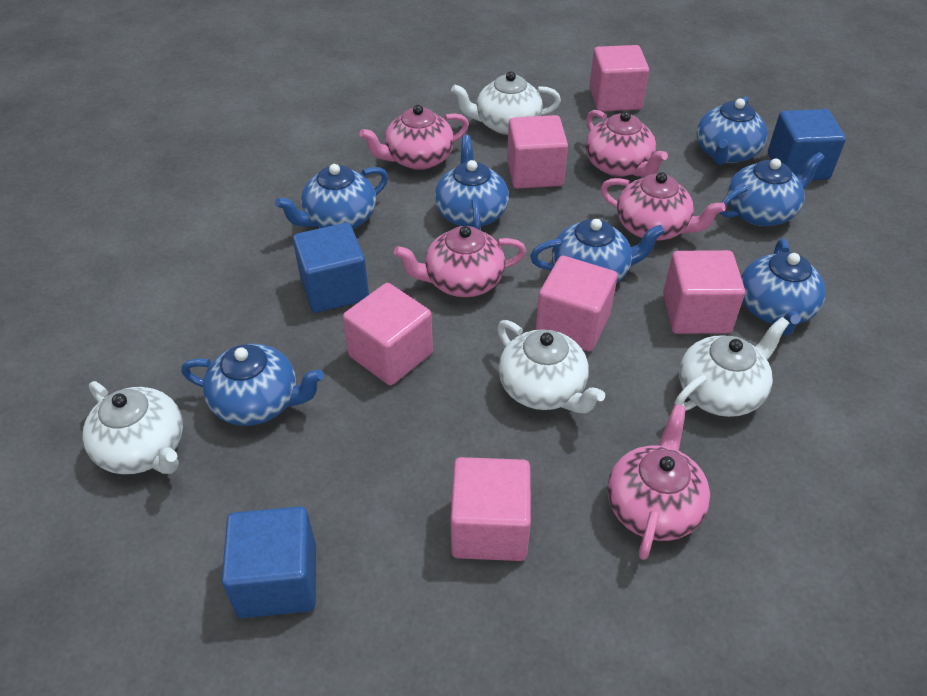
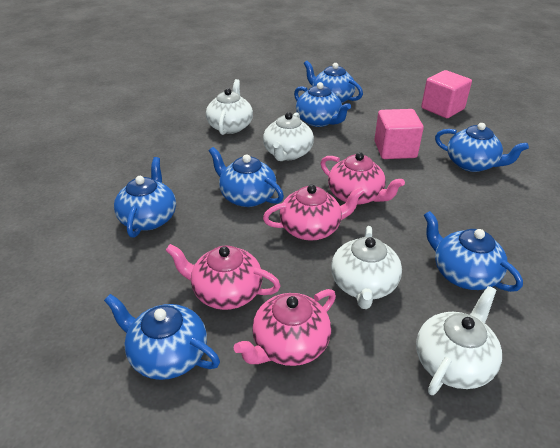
blue cube: [222,506,316,618] [293,223,369,313] [768,109,846,180] = 3 -> none = 0
pink cube: [343,283,433,385] [450,457,531,561] [507,115,568,189] [536,256,617,352] [589,45,649,112] [663,250,745,334] = 6 -> [374,109,424,159] [421,70,472,118] = 2
pink teapot: [360,105,469,170] [394,226,526,297] [585,110,668,177] [601,172,726,241] [607,404,710,560] = 5 -> [165,244,281,310] [234,289,336,366] [263,185,365,241] [321,152,405,205] = 4

